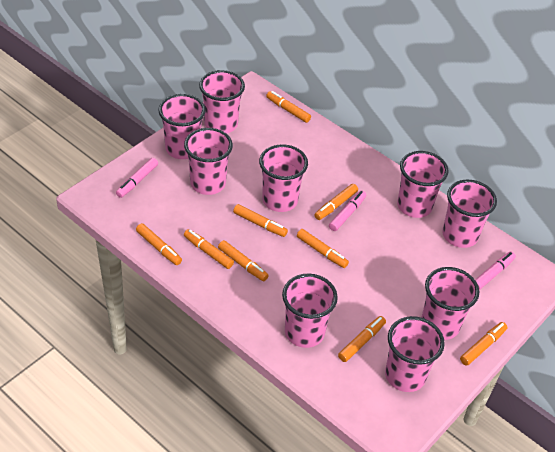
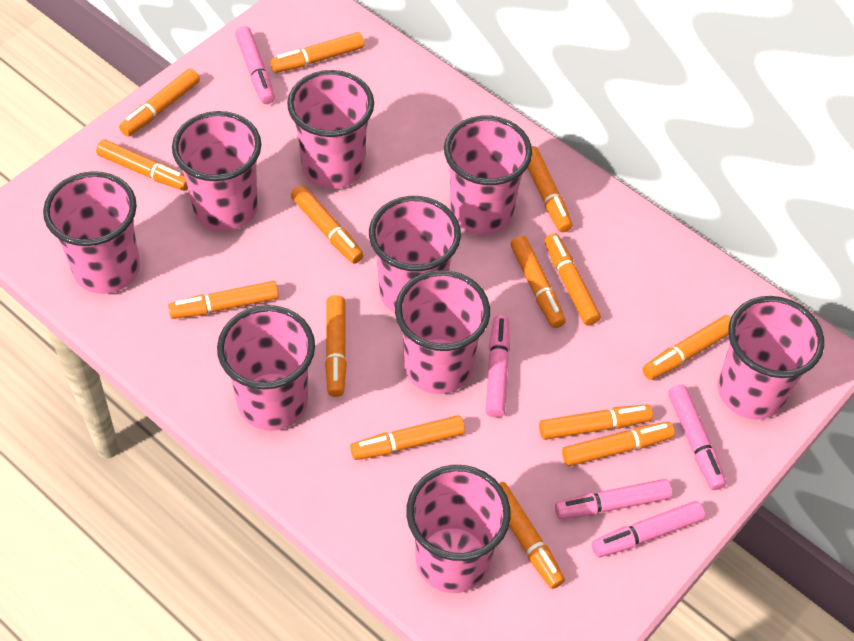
orange marker: [136,223,182,265] [184,229,234,269] [218,240,269,282] [233,204,288,237] [266,91,311,123] [297,229,349,268] [315,184,358,220] [338,316,386,362] [460,322,507,366] = 9 -> [96,139,188,191] [119,68,200,136] [168,281,279,319] [270,32,364,73] [291,185,364,264] [325,295,347,397] [350,415,465,460] [499,482,565,589] [511,236,566,328] [527,146,572,232] [539,405,653,440] [544,233,601,326] [562,422,675,466] [642,315,731,380] = 14
pink marker: [116,158,158,198] [329,191,366,231] [475,251,516,290] = 3 -> [235,26,275,104] [486,315,510,418] [555,479,672,519] [592,501,705,557] [668,384,726,490] = 5

